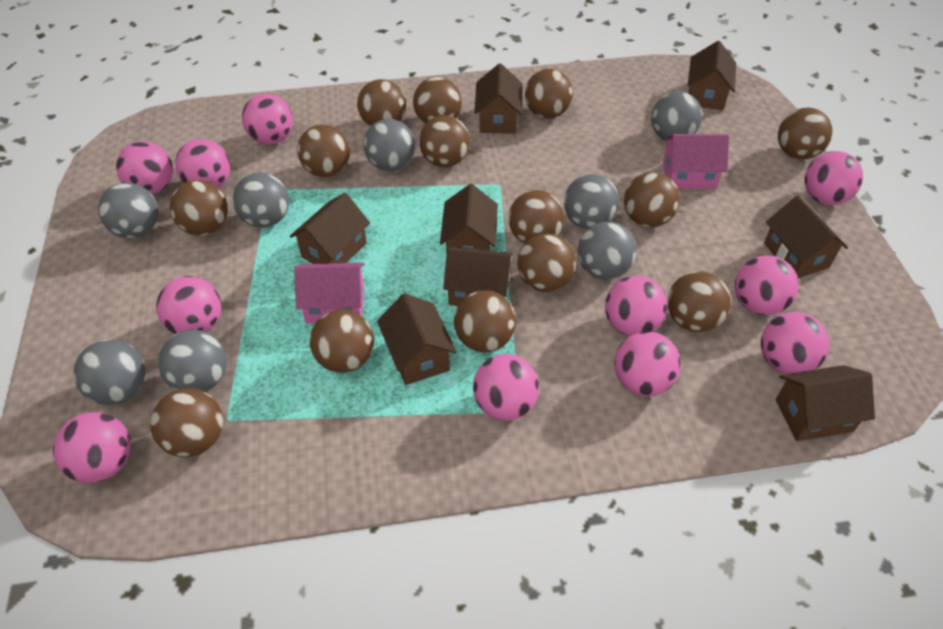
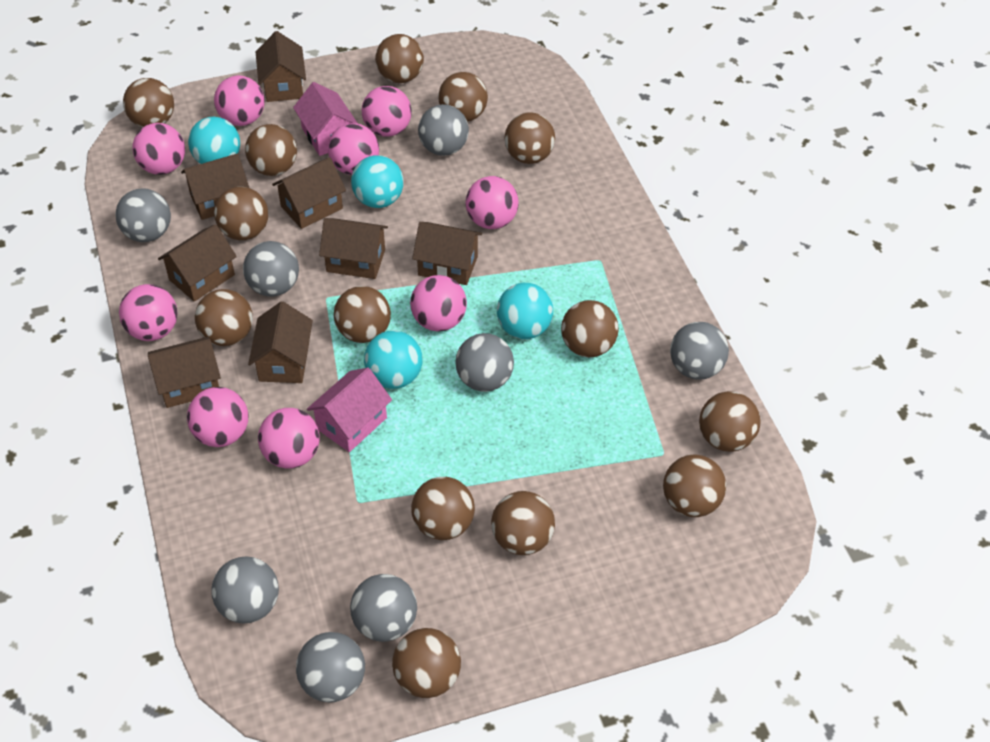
pink ball: [53,412,131,483] [116,142,173,194] [156,276,221,334] [175,139,231,188] [242,94,293,145] [473,354,539,420] [605,276,668,336] [614,332,681,396] [735,255,799,315] [761,312,830,374] [804,151,863,205] = 11 -> [119,284,178,341] [132,123,185,175] [187,387,249,447] [214,75,264,126] [258,408,320,469] [328,123,379,175] [362,86,412,137] [410,275,467,332] [466,176,519,229] = 9
turquoise ball: none = 0 -> [188,117,240,164] [351,155,404,208] [364,331,422,389] [497,283,553,339] = 4

